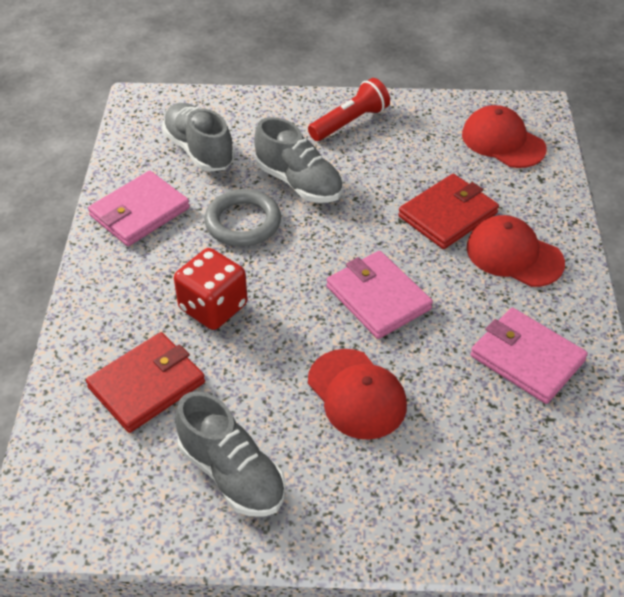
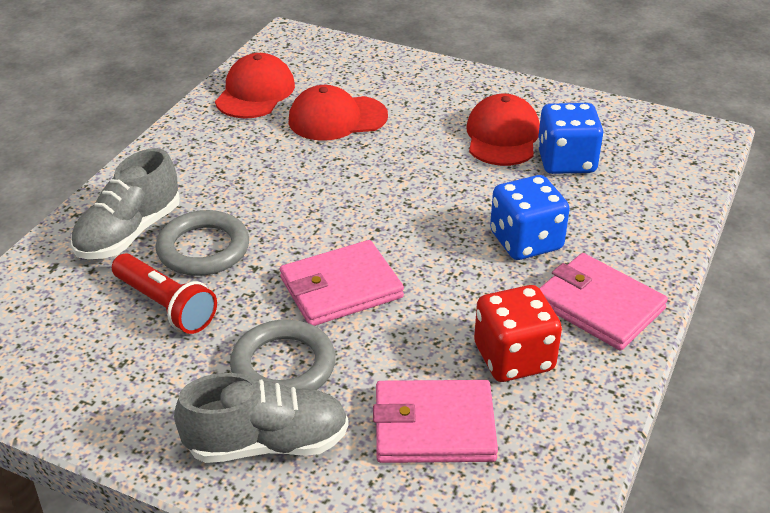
blue dice: none = 0 -> [490,175,570,260] [537,103,603,174] = 2
grey ring: [204,189,281,247] = 1 -> [156,210,249,276] [230,319,336,390] = 2
grey shoe: [162,103,235,172] [175,391,286,517] [254,117,343,203] = 3 -> [71,148,180,259] [174,373,349,463] = 2
red wallet: [86,332,205,433] [398,174,499,249] = 2 -> none = 0

